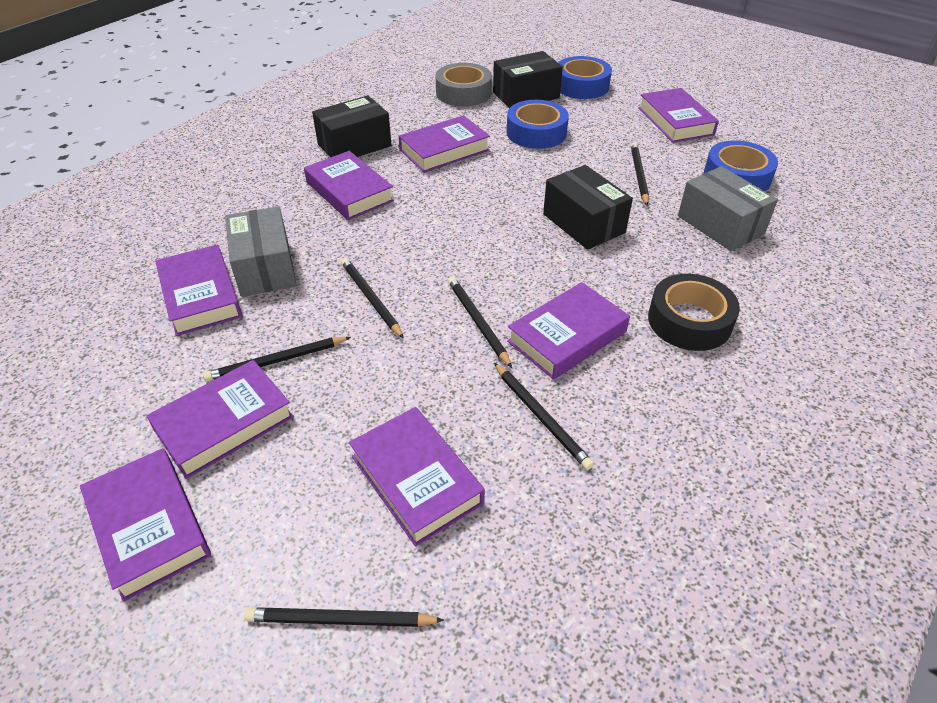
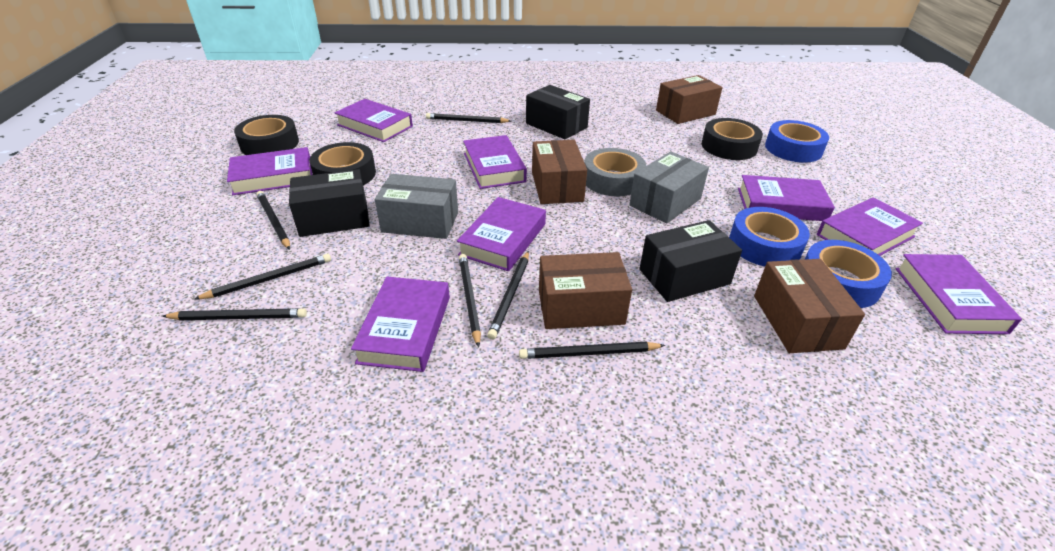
black pencil: [203,337,351,382] [244,607,444,627] [341,258,404,339] [448,277,512,368] [494,363,594,470] [631,142,649,205] = 6 -> [162,308,307,320] [194,254,331,300] [256,191,290,250] [426,113,511,123] [459,254,481,348] [487,251,529,340] [519,342,665,359] = 7
black tape: [648,274,740,351] = 1 -> [234,115,299,155] [309,142,376,185] [702,118,763,160] = 3
brown box: none = 0 -> [532,140,587,204] [539,252,632,329] [656,75,723,124] [754,259,865,353] = 4

